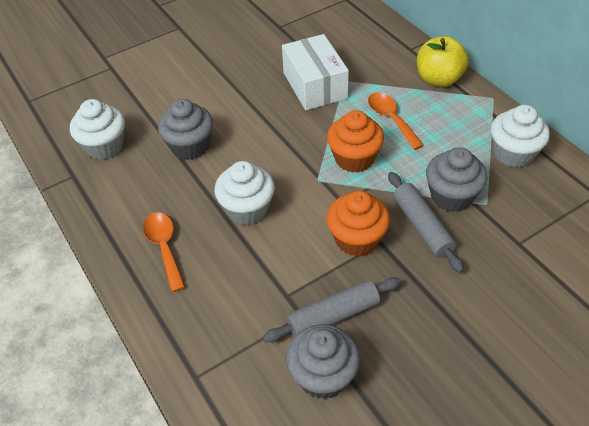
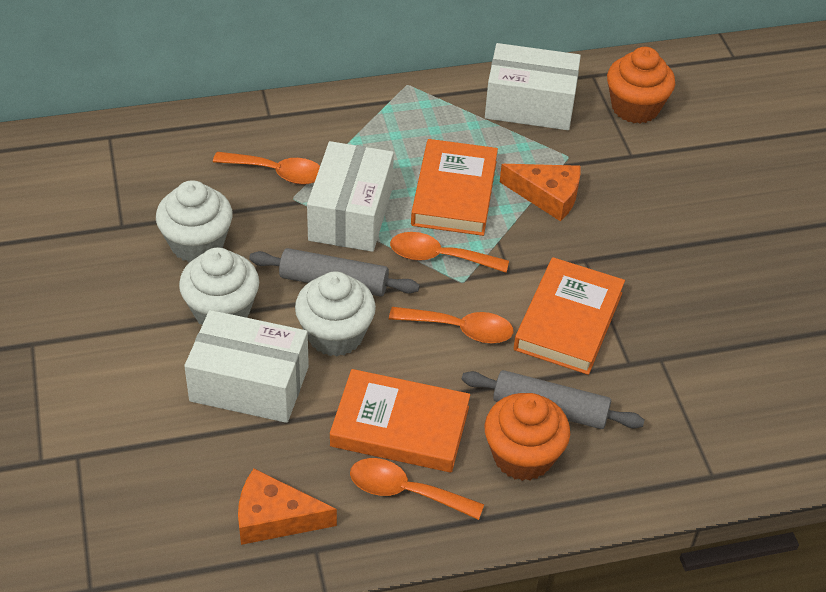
grey cupcake: [158,99,213,160] [286,324,360,399] [426,147,487,212] = 3 -> none = 0
orange book: none = 0 -> [330,369,470,472] [411,139,498,236] [514,257,625,375] = 3
orange cheese: none = 0 -> [238,469,337,545] [500,164,581,221] = 2
orange spoon: [143,212,185,292] [368,92,424,150] = 2 -> [213,152,320,185] [350,458,484,520] [389,307,513,344] [390,232,509,273] = 4
white box: [282,34,349,110] = 1 -> [184,310,309,423] [307,141,394,252] [485,43,581,130] = 3
yellow apple: [417,36,469,87] = 1 -> none = 0

